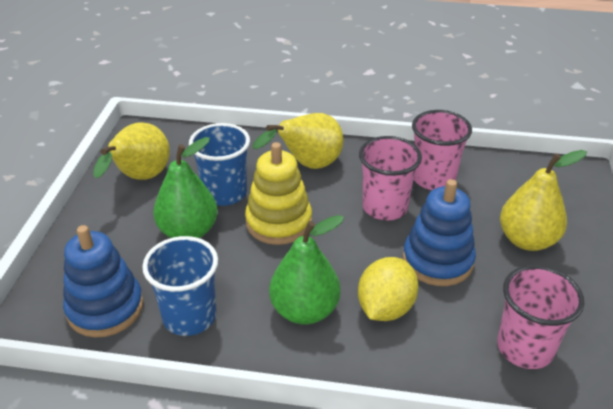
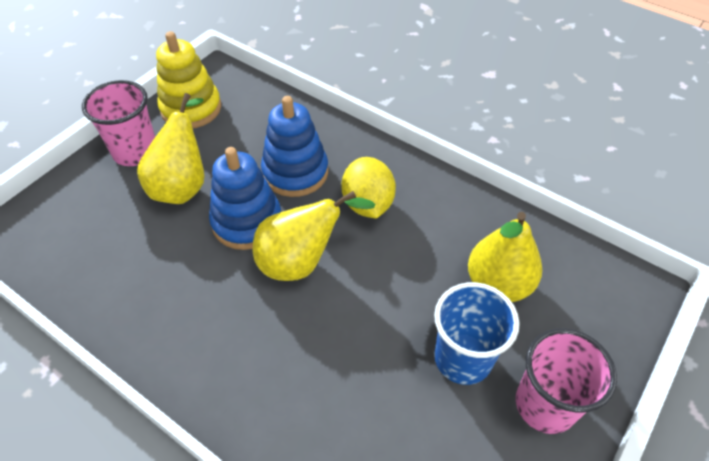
blue cup: [142,236,218,336] [189,123,250,206] = 2 -> [434,282,520,385] = 1
green pear: [153,137,218,238] [269,215,344,324] = 2 -> none = 0
pink cup: [359,136,422,220] [412,110,472,190] [497,265,584,369] = 3 -> [82,80,155,166] [516,328,617,434] = 2

